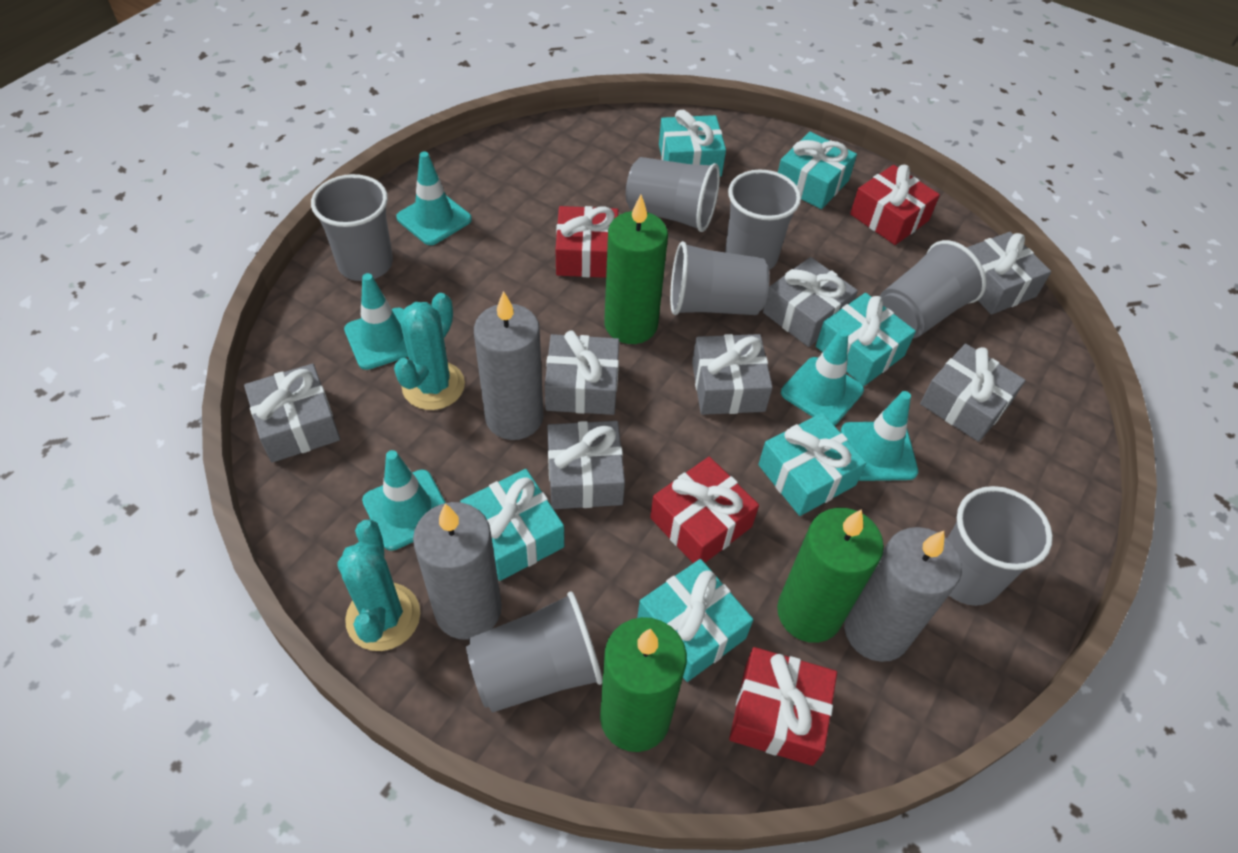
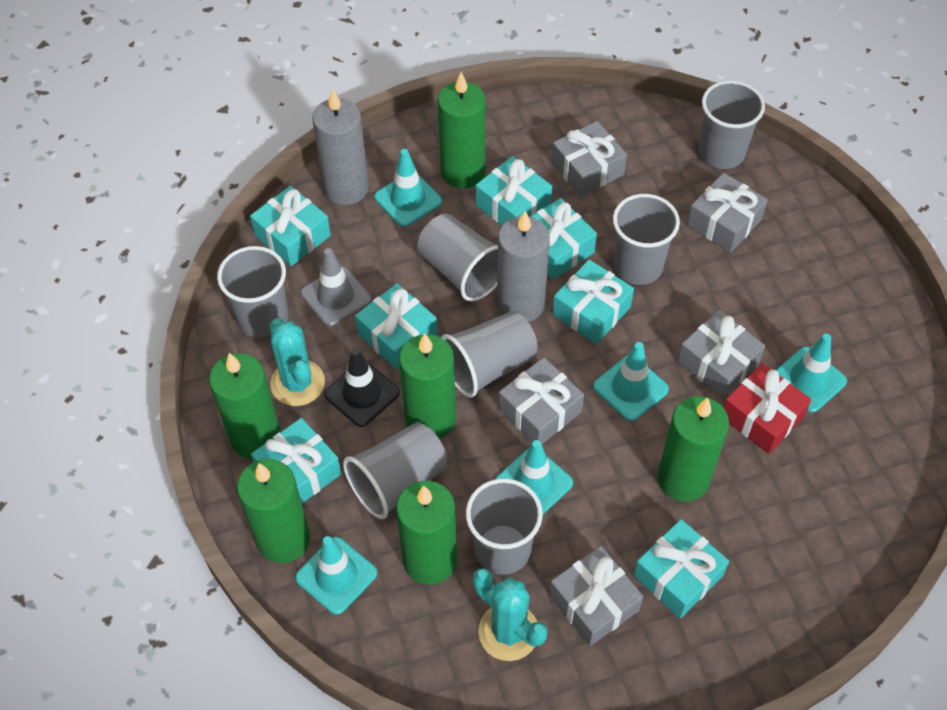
black traffic cone: none = 0 -> [324,348,400,427] = 1
green candle: [600,617,687,752] [604,195,668,344] [777,508,884,643] = 3 -> [209,353,281,459] [237,459,310,563] [396,481,457,585] [399,333,456,439] [438,72,486,188] [658,396,729,502] = 6
grey candle: [413,502,502,640] [474,291,543,440] [844,527,962,662] = 3 -> [312,89,369,205] [497,211,550,322] = 2
grey gift: [244,364,340,463] [545,331,619,415] [547,421,625,509] [692,334,773,415] [763,257,858,347] [920,344,1026,442] [967,232,1051,315] = 7 -> [499,357,584,444] [549,546,643,646] [551,121,627,197] [677,310,765,398] [687,173,768,253] = 5
grey traffic cone: none = 0 -> [301,248,371,327] = 1
red gift: [556,206,618,278] [650,457,759,563] [729,647,837,766] [850,165,940,245] = 4 -> [723,363,812,454] = 1
turquoise gift: [460,469,564,581] [637,559,753,682] [659,110,726,177] [758,413,867,516] [778,132,857,209] [816,293,916,386] = 6 -> [250,186,331,266] [251,418,341,503] [355,283,438,369] [476,156,552,225] [531,198,597,279] [552,259,634,344] [633,519,729,618] = 7

